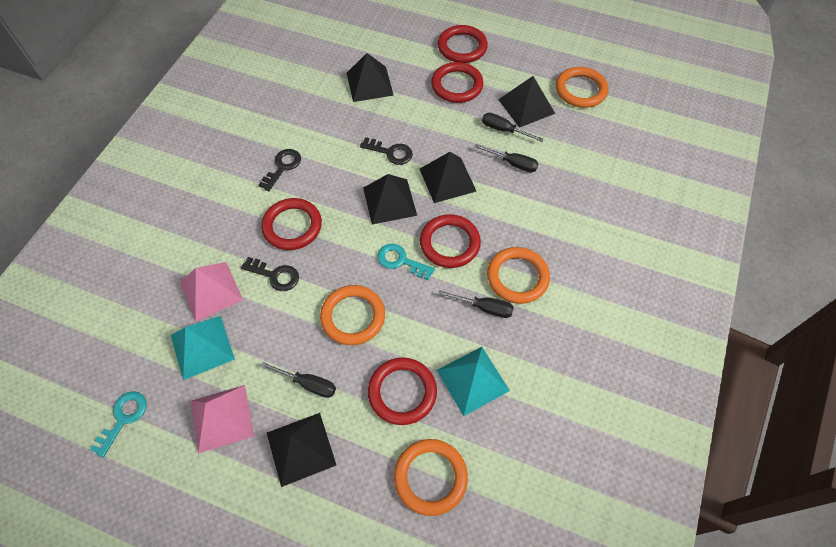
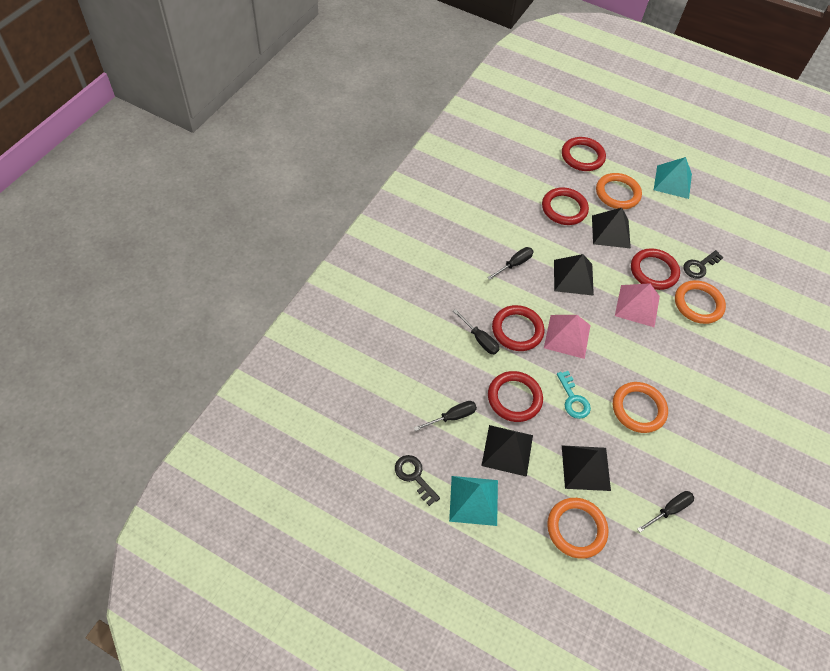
black key: [241,257,299,291] [259,149,301,191] [360,137,413,165] = 3 -> [395,455,440,506] [684,250,723,279] = 2
black pyramid: [267,413,336,487] [347,53,394,102] [363,174,417,224] [420,152,476,203] [498,76,555,128] = 5 -> [481,425,533,477] [554,254,594,296] [562,446,611,491] [592,208,631,248] = 4
turquoise key: [90,391,147,458] [377,244,435,280] = 2 -> [557,371,591,419] = 1

